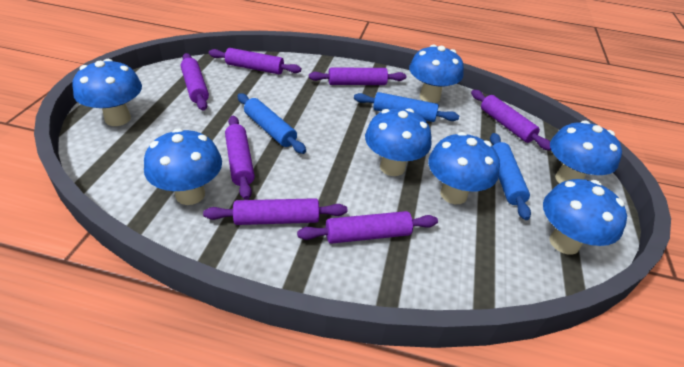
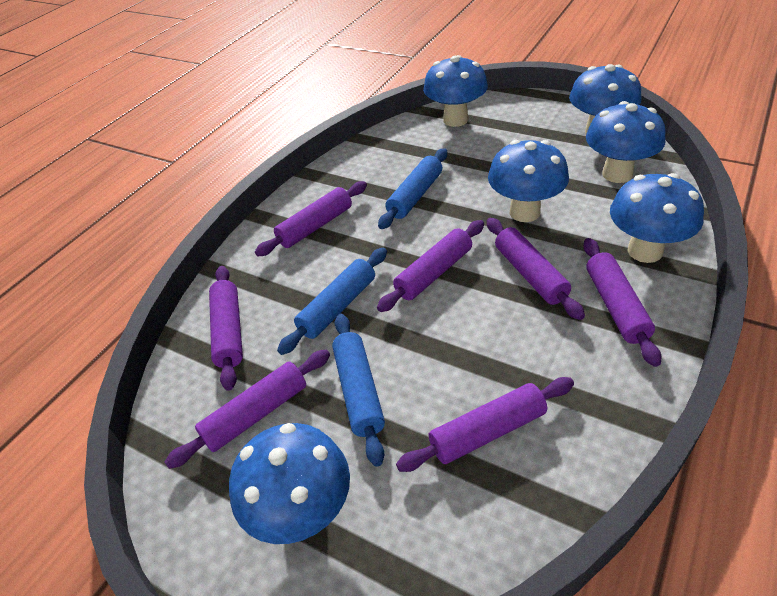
blue mushroom: [72,59,142,126] [144,128,222,205] [365,108,432,176] [409,45,464,103] [428,132,500,204] [543,179,627,255] [550,120,622,183] = 7 -> [229,423,350,544] [423,55,488,127] [488,140,569,222] [569,64,642,134] [586,101,666,183] [610,173,704,263] = 6

